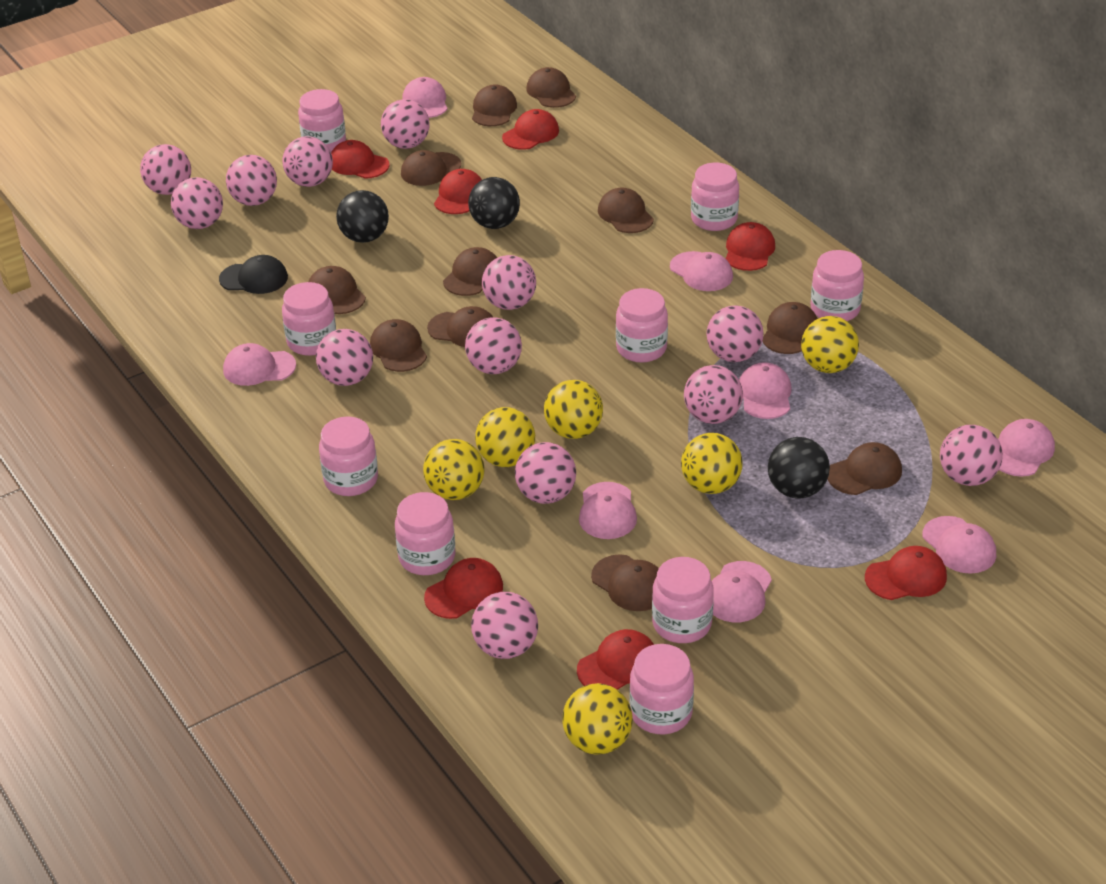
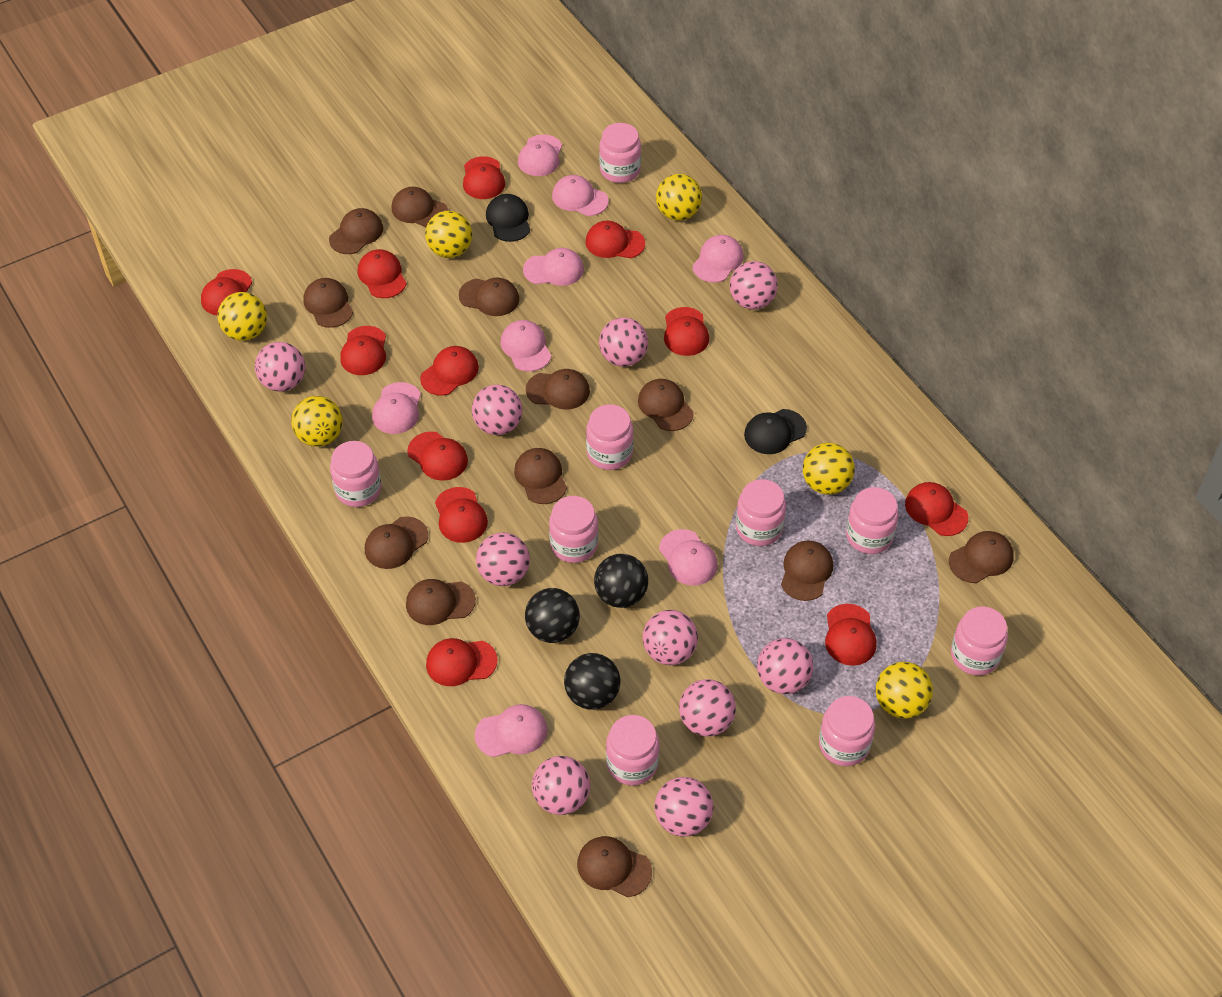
black cap: [219,255,288,294] = 1 -> [486,194,530,242] [744,409,807,454] = 2
brown cap: [308,266,366,314] [370,319,427,372] [401,150,461,186] [427,306,493,347] [443,247,497,296] [472,84,517,126] [526,67,576,108] [591,554,659,611] [598,188,654,233] [762,302,817,354] [828,442,902,495] = 11 -> [303,278,353,328] [329,208,383,254] [365,516,428,569] [391,187,448,227] [406,579,476,625] [459,278,519,316] [514,448,567,504] [526,369,590,410] [577,836,652,897] [638,379,694,431] [781,540,833,601] [949,531,1014,583] = 12
pink ball: [140,144,191,195] [171,177,223,229] [226,155,277,206] [282,136,333,187] [316,329,373,386] [381,99,430,149] [465,317,522,374] [471,592,538,659] [482,255,536,310] [515,442,576,504] [684,365,743,424] [707,305,763,362] [940,425,1003,486] = 13 -> [255,342,305,392] [472,385,522,435] [476,533,530,586] [532,756,590,815] [599,317,648,367] [643,610,698,665] [655,777,713,837] [679,679,736,736] [730,261,778,310] [757,638,813,694] = 10
red cap: [331,140,390,179] [424,558,503,619] [434,169,482,214] [502,109,559,150] [577,629,654,690] [726,222,775,271] [865,546,947,600] = 7 -> [201,269,252,316] [340,326,386,375] [357,249,407,298] [407,431,468,481] [420,346,479,396] [426,638,497,686] [435,487,488,543] [463,156,505,199] [585,221,645,258] [664,307,709,356] [825,604,877,666] [905,482,968,536] = 12

